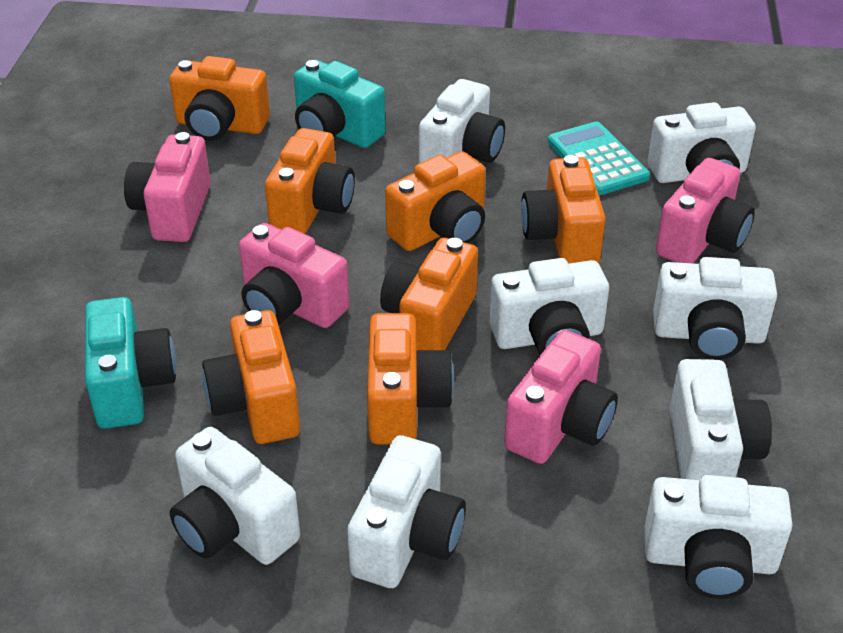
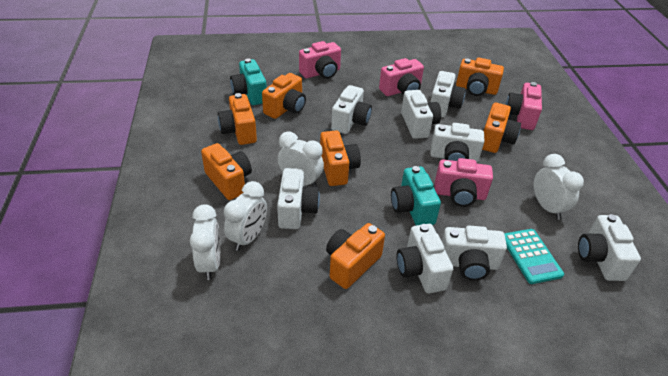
white clock: none = 0 -> [190,204,221,280] [224,181,267,251] [278,132,324,187] [534,154,584,220] = 4

